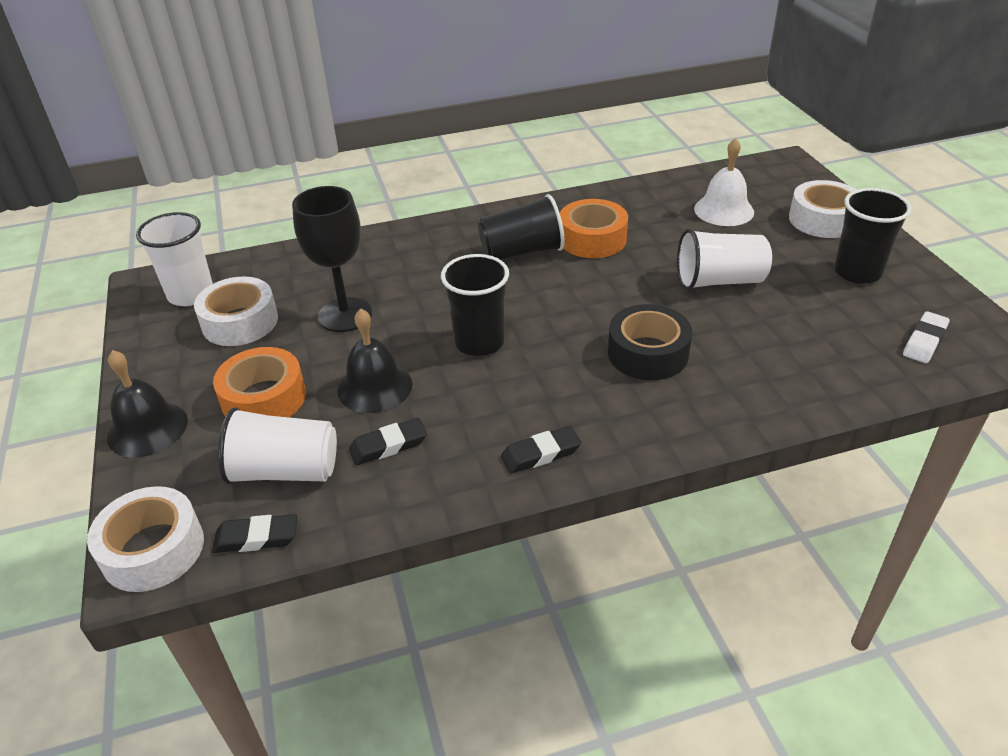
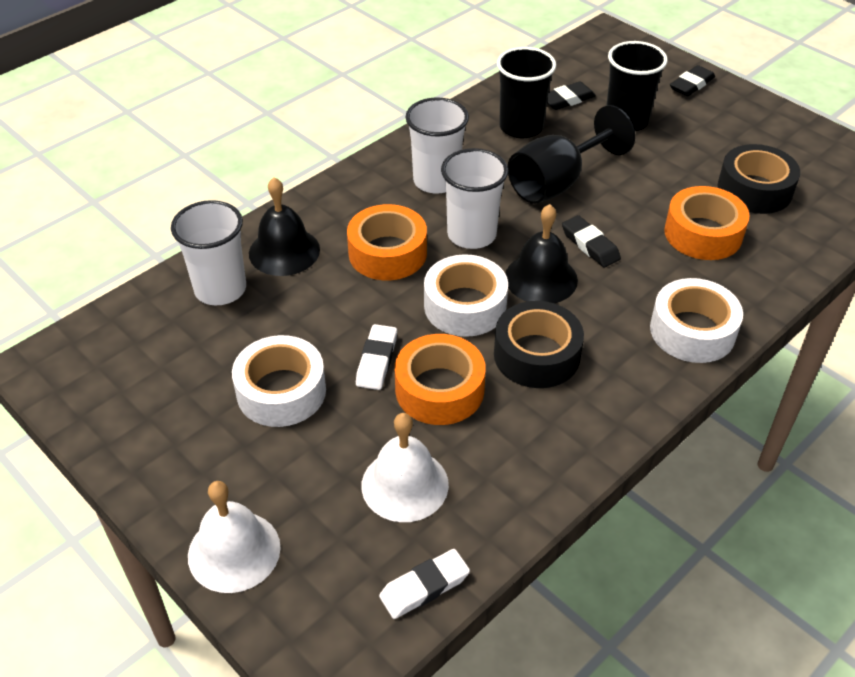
black cup: [441,254,509,356] [478,194,565,260] [834,188,912,284] = 3 -> [497,47,556,138] [606,41,668,131] = 2
black tape: [608,304,692,380] = 1 -> [494,301,584,388] [717,144,800,214] = 2
orange tape: [213,347,306,417] [560,199,628,258] = 2 -> [347,204,427,280] [395,334,486,425] [664,186,750,260] = 3
white bell: [694,138,754,226] = 1 -> [188,481,281,593] [361,413,449,522] = 2
white eraser: [903,311,950,363] = 1 -> [356,324,397,390] [379,549,470,619] = 2

